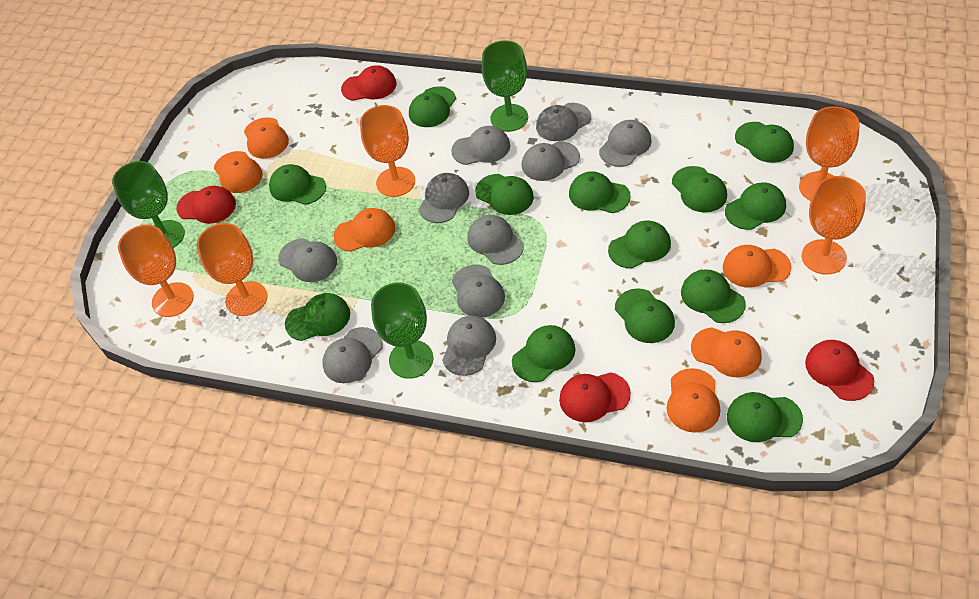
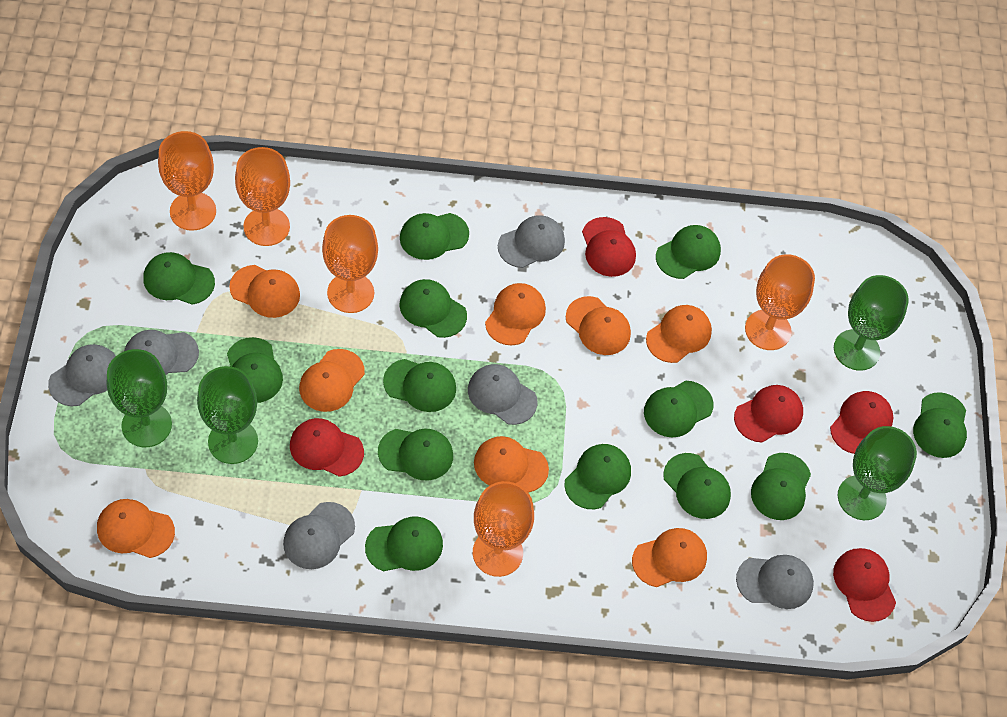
green goblet: [112,161,185,248] [371,283,434,379] [482,40,528,132] = 3 -> [107,349,172,447] [197,366,258,464] [834,275,909,371] [838,426,917,520] = 4
grey cap: [278,238,337,282] [322,327,383,383] [419,173,469,223] [442,316,496,376] [451,126,510,165] [452,265,505,317] [468,215,524,265] [522,141,580,181] [536,103,591,141] [599,120,652,167] = 10 -> [48,344,116,406] [124,330,199,375] [283,502,355,569] [468,364,538,425] [498,215,565,268] [736,555,814,609] = 6
orange cap: [214,151,263,193] [244,117,289,159] [334,208,395,252] [667,368,720,433] [691,327,762,377] [723,245,791,288] = 6 -> [97,499,175,558] [229,265,300,318] [299,349,365,412] [474,436,549,493] [485,283,546,346] [566,296,631,355] [632,528,707,587] [646,305,712,363] = 8
red cap: [176,186,236,224] [341,65,397,101] [559,372,631,422] [805,340,874,401] = 4 -> [290,418,364,477] [582,217,636,277] [734,385,803,442] [830,391,893,454] [833,548,896,622] = 5

